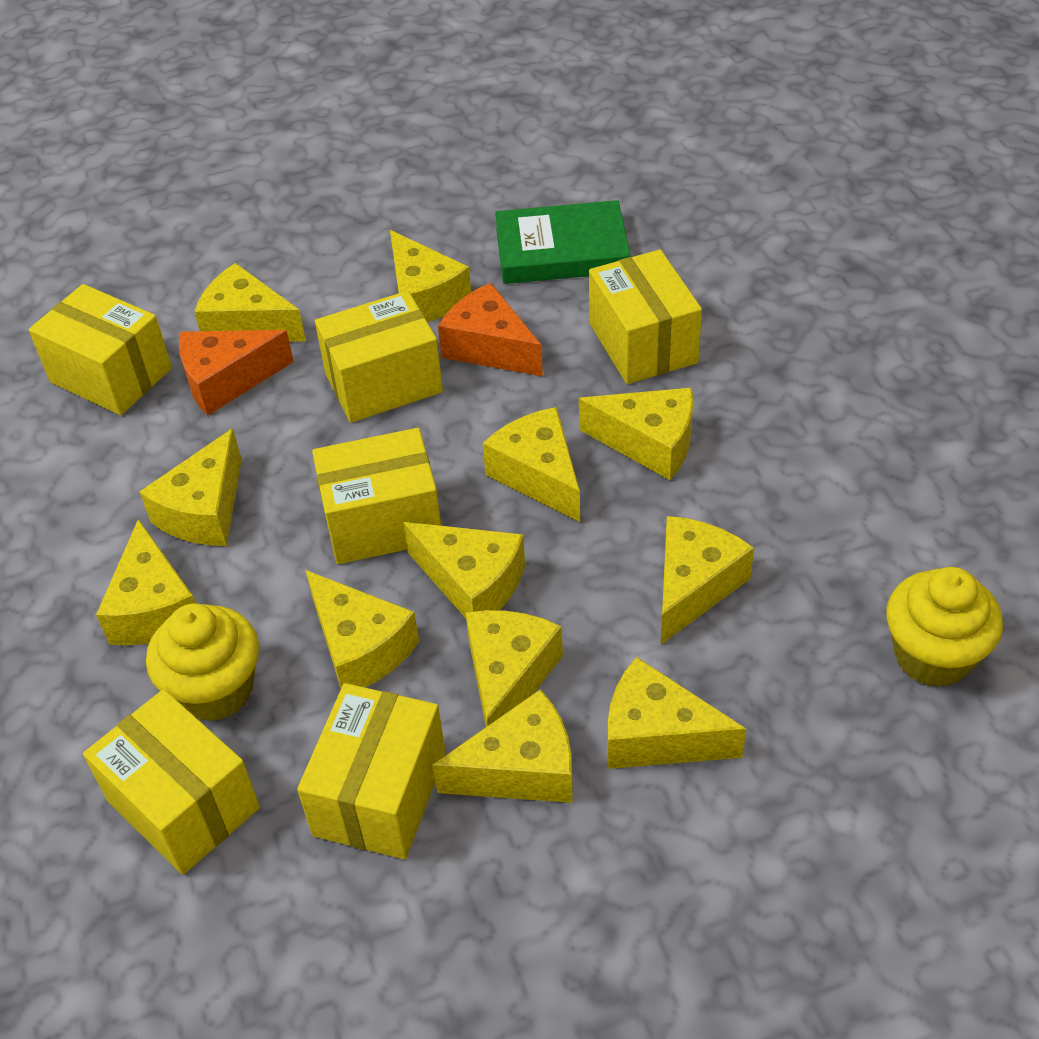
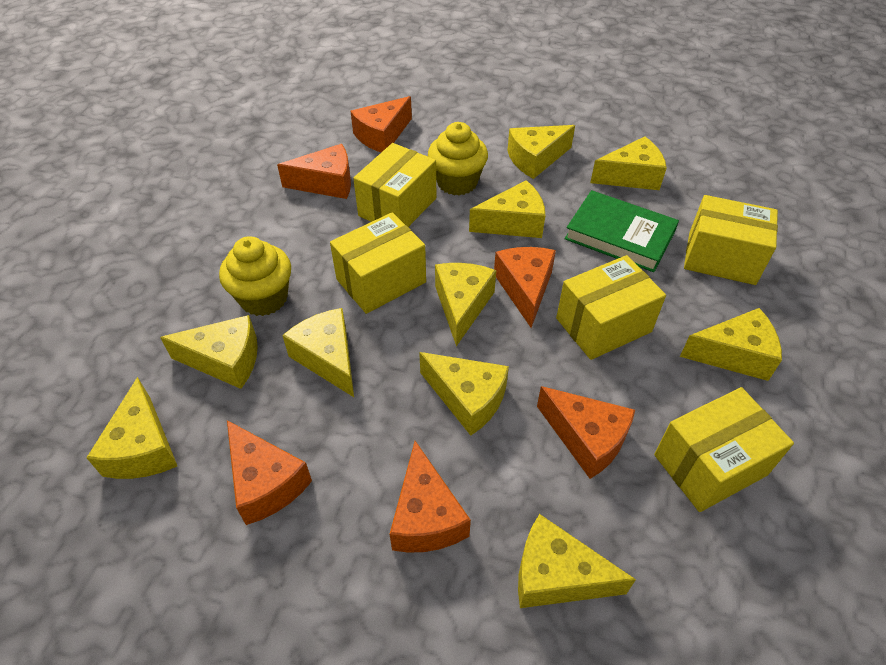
orange cheese: [179,330,294,416] [438,283,543,376] = 2 -> [227,420,312,525] [277,144,351,199] [351,96,412,152] [390,441,471,553] [494,247,556,328] [537,386,635,479] = 6
yellow box: [29,284,172,415] [83,689,260,875] [297,683,446,859] [312,428,441,564] [315,291,443,422] [589,249,702,384] = 6 -> [330,212,426,314] [353,143,436,227] [556,255,666,360] [654,387,794,512] [684,195,778,285] = 5
yellow cheese: [96,519,195,645] [139,428,242,546] [194,263,306,342] [306,570,419,688] [390,230,471,322] [403,522,525,618] [432,689,573,803] [465,610,563,727] [483,407,580,522] [579,388,693,480] [608,657,746,769] [661,516,754,644] = 12 -> [86,377,177,479] [160,315,258,389] [282,308,354,397] [419,352,509,436] [435,263,496,346] [469,180,545,238] [507,125,575,179] [518,514,636,608] [590,137,667,190] [680,308,782,381] = 10

